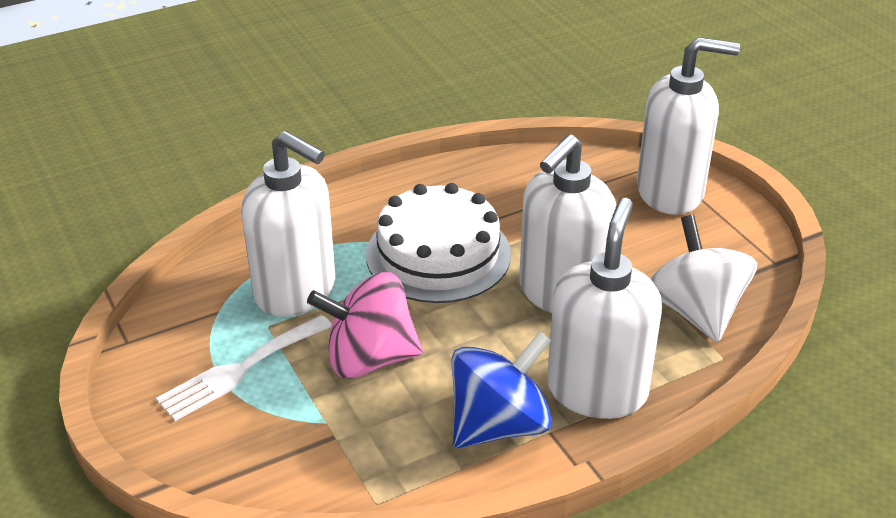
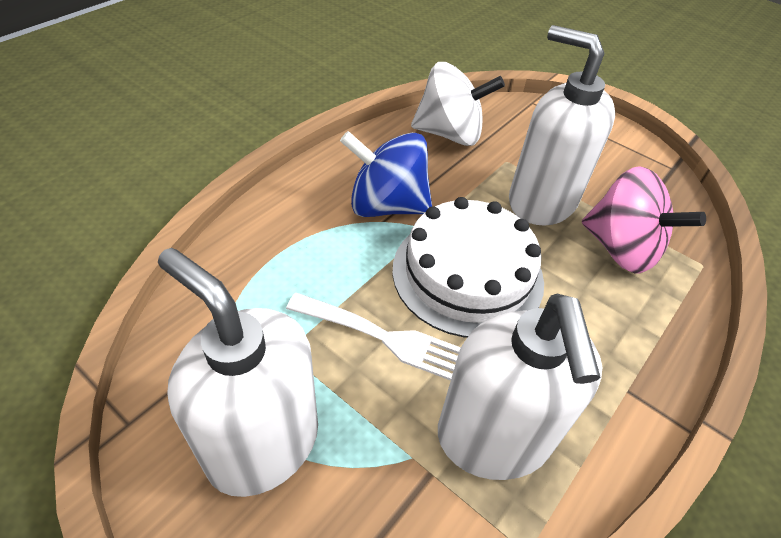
white soap dispenser: [241,131,335,317] [519,134,616,313] [547,198,662,419] [637,37,740,215] = 4 -> [158,248,318,497] [438,294,603,480] [509,25,615,226] = 3

